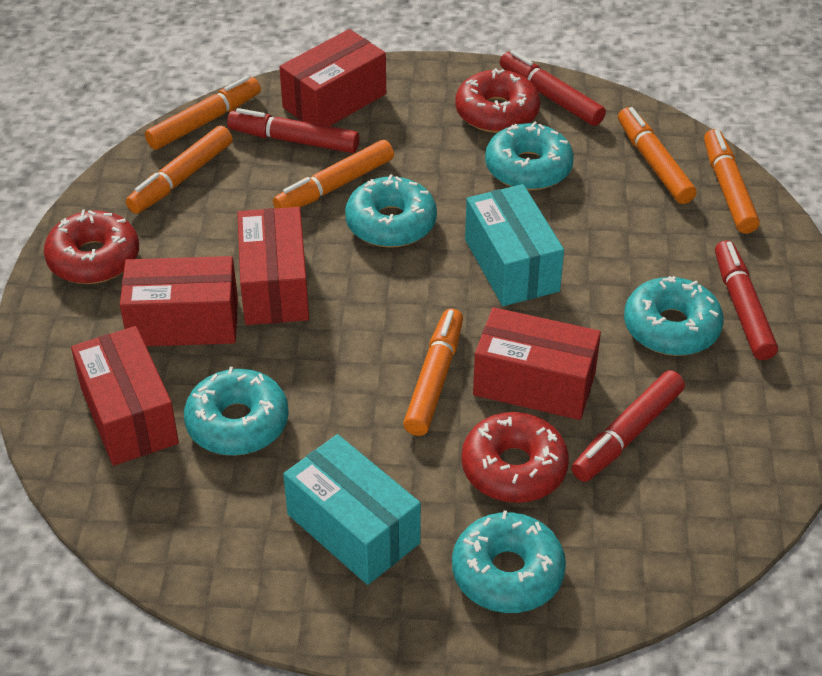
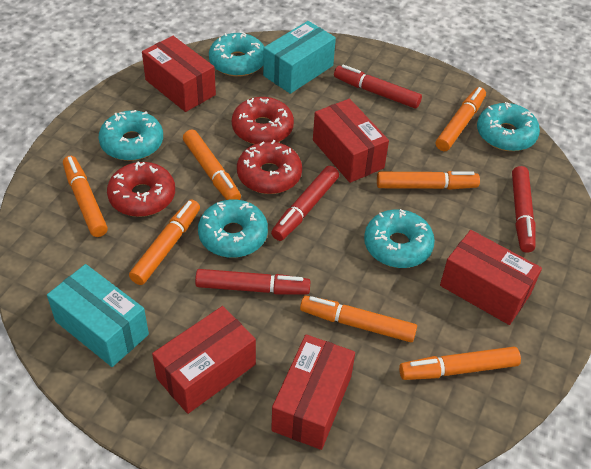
orange marker: [126,126,233,214] [145,76,261,150] [273,140,394,208] [403,309,463,436] [618,107,697,204] [704,129,760,234] = 6 -> [63,156,108,237] [129,199,200,285] [183,129,241,200] [300,296,417,342] [377,171,480,190] [399,347,521,380] [436,87,486,151] = 7

